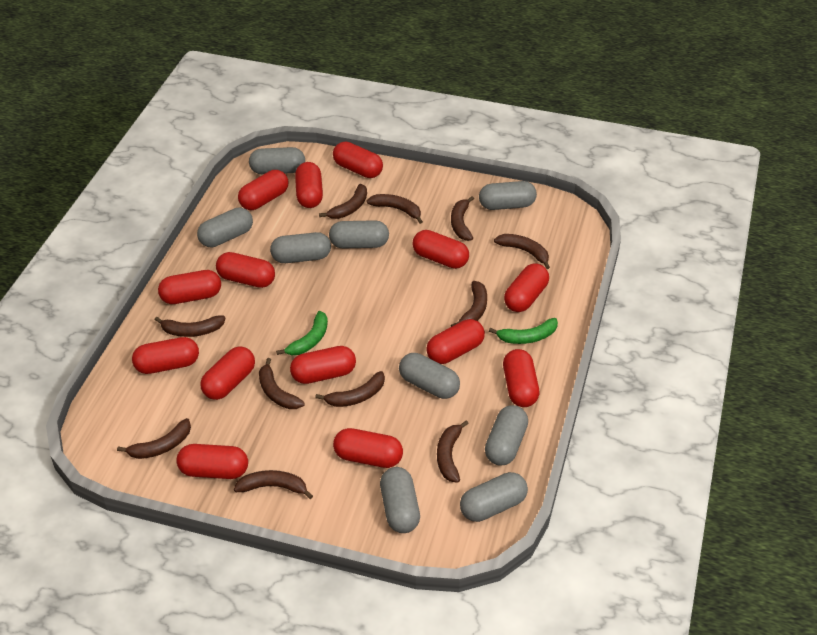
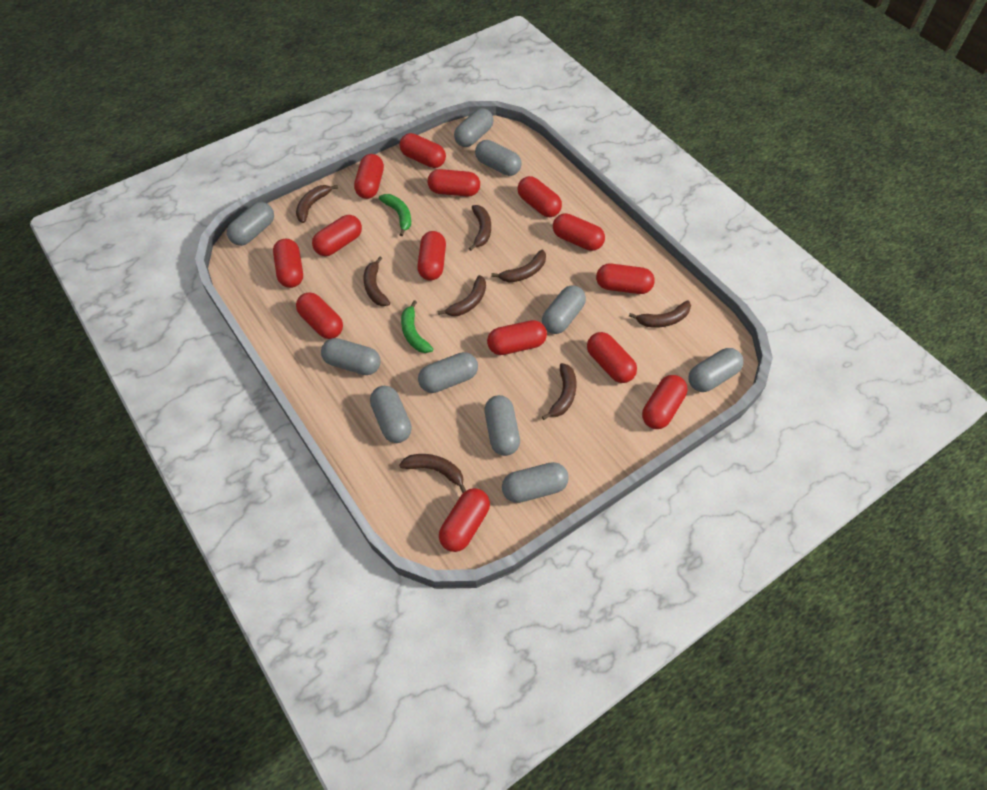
brown banana: [117,418,191,459] [155,316,225,337] [234,470,313,499] [259,358,305,409] [315,371,385,407] [319,184,367,219] [367,194,423,224] [437,420,469,483] [451,196,474,241] [451,281,487,327] [494,234,550,269] = 11 -> [296,185,338,223] [364,257,390,306] [399,454,466,493] [438,275,486,316] [469,205,491,251] [491,250,546,282] [542,363,577,420] [629,300,691,328] = 8
grey capsule: [197,207,253,247] [249,147,305,174] [270,232,331,263] [329,220,389,248] [380,467,420,533] [399,353,460,399] [460,472,528,522] [479,181,537,210] [485,405,528,466] = 9 -> [227,202,274,246] [321,338,381,375] [370,386,412,443] [418,352,478,393] [454,108,494,147] [475,140,522,176] [484,395,520,456] [502,462,569,503] [542,285,586,334] [688,348,743,392] = 10

